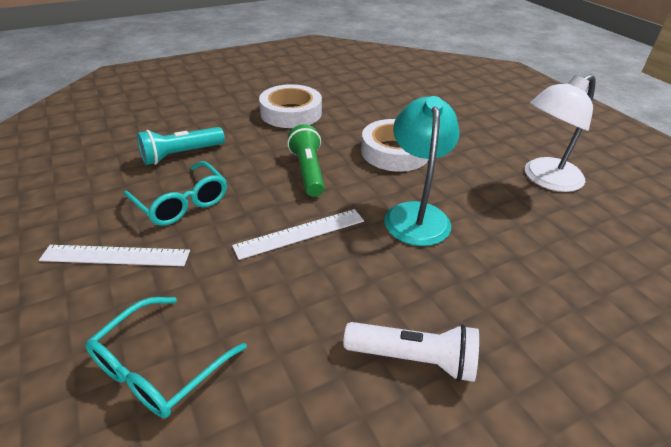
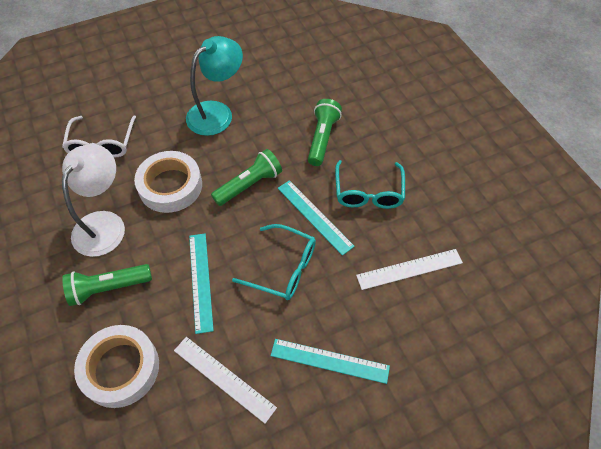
green flashlight: [287,124,325,197] = 1 -> [62,264,152,306] [211,149,282,206] [308,99,342,166] = 3
turquoise flashlight: [137,127,225,165] = 1 -> none = 0
turquoise ruler: none = 0 -> [189,234,214,334] [271,339,390,384] [278,180,355,256] = 3
white flashlight: [343,322,479,382] = 1 -> none = 0
white glasses: none = 0 -> [62,116,136,157] = 1

